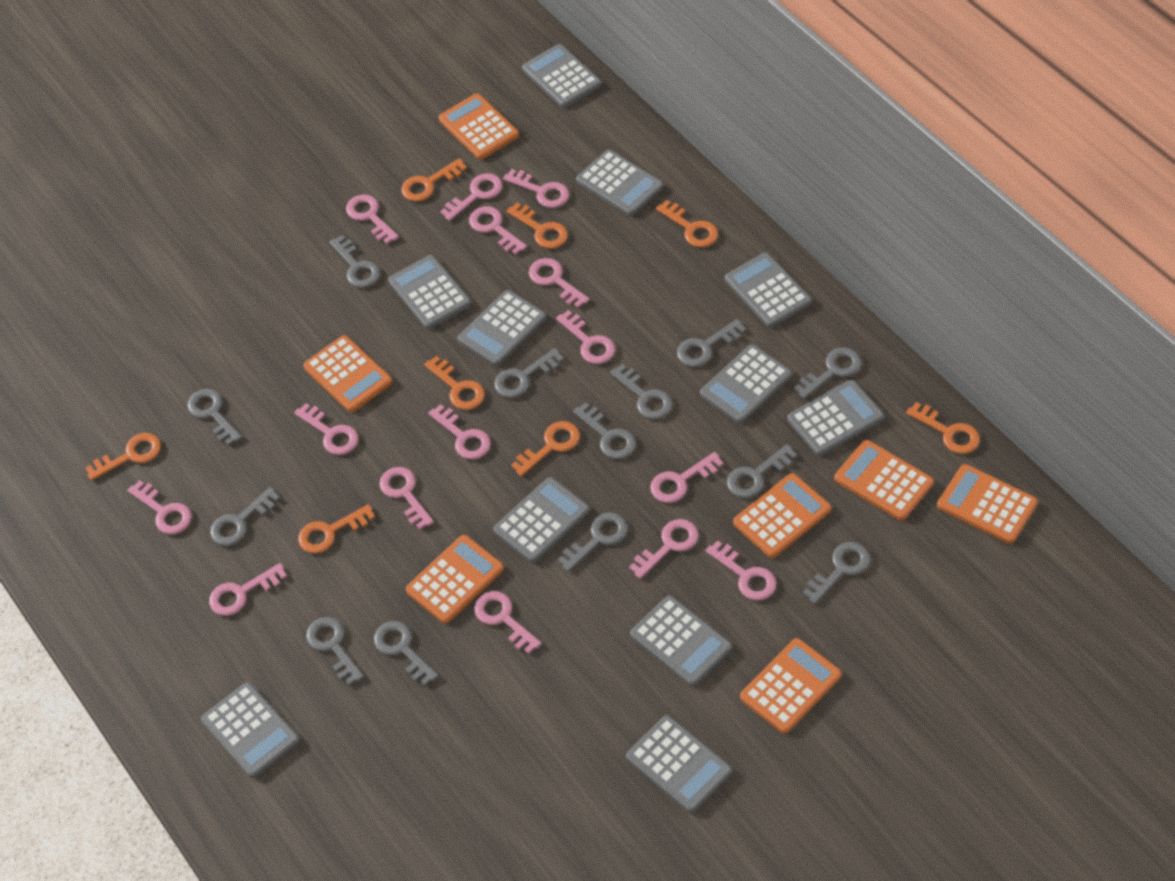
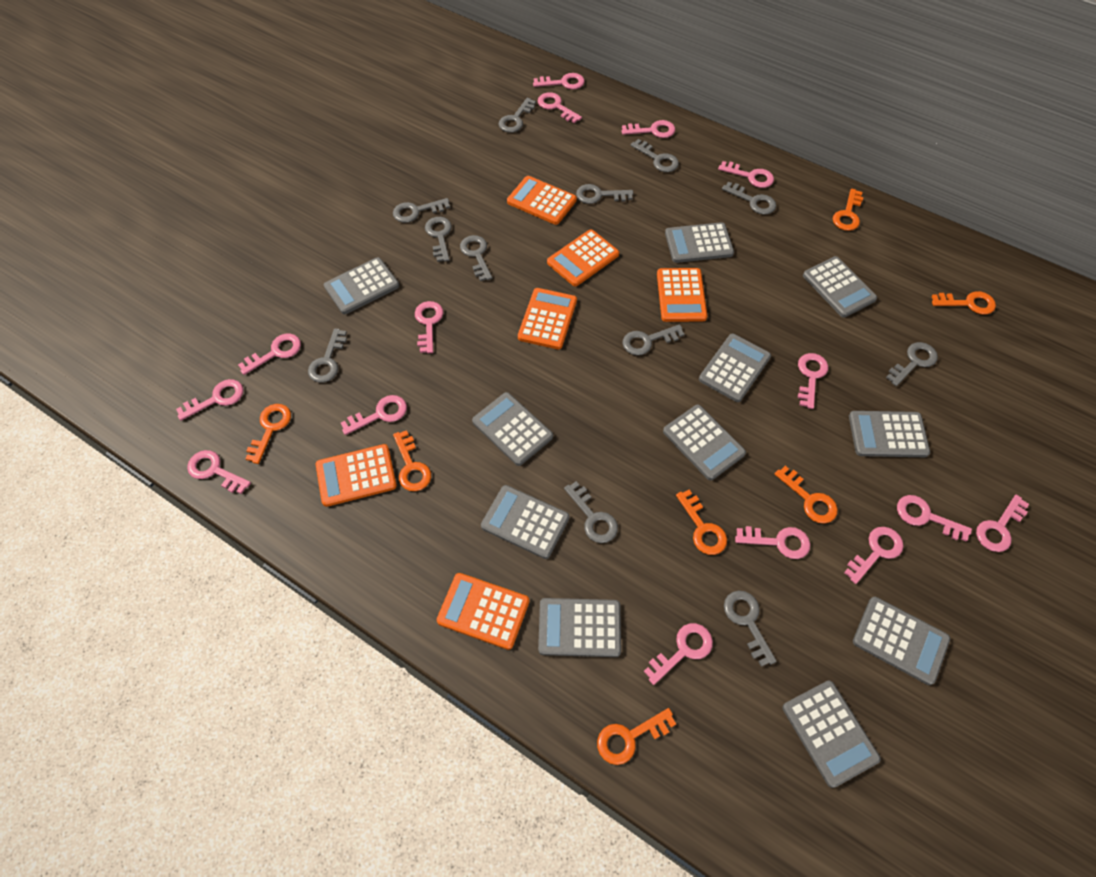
grey key: [187,389,242,446] [210,487,280,546] [306,617,364,685] [329,235,380,288] [374,621,438,686] [494,348,564,398] [558,512,628,572] [573,402,636,459] [610,364,673,419] [677,319,746,367] [727,444,797,498] [794,347,861,399] [803,542,870,604] = 13 -> [308,328,347,383] [393,198,450,223] [425,217,452,262] [460,235,492,281] [498,98,536,133] [564,481,618,543] [576,184,633,204] [622,324,684,355] [630,139,679,172] [722,181,776,215] [724,591,777,667] [886,342,938,386] = 12
orange calculator: [303,335,392,413] [406,535,504,624] [439,94,519,160] [733,473,831,558] [740,638,842,734] [834,440,934,521] [937,464,1038,544] = 7 -> [316,444,397,507] [437,573,529,650] [507,176,577,225] [518,288,577,349] [547,229,619,286] [657,268,707,322] = 6
orange key: [85,433,161,481] [298,504,375,553] [401,158,467,201] [424,356,485,410] [506,203,568,249] [511,421,580,476] [656,200,718,247] [906,402,980,454] = 8 -> [245,404,291,464] [393,430,431,491] [597,708,676,765] [676,490,727,555] [775,466,838,524] [833,189,863,231] [932,291,996,314] = 7

